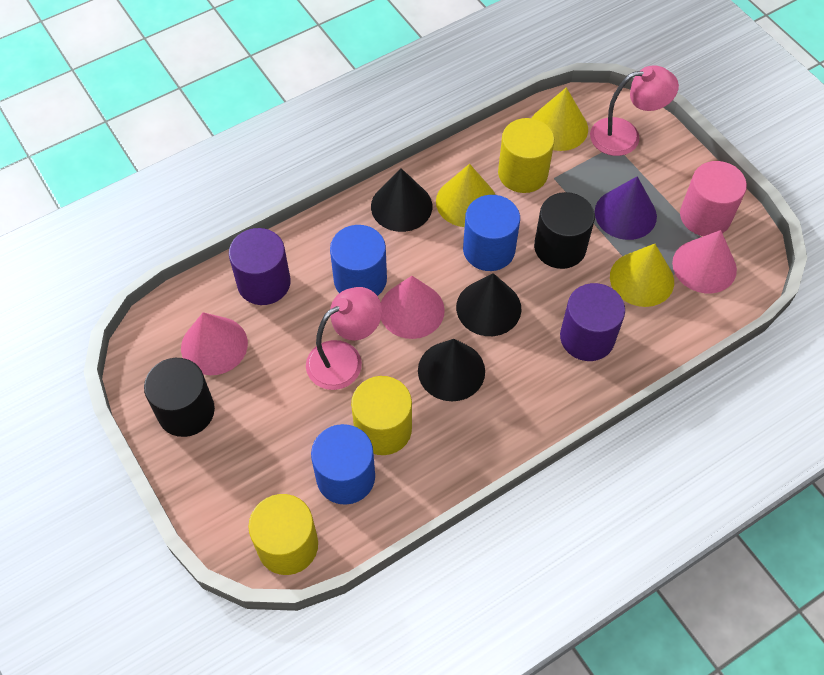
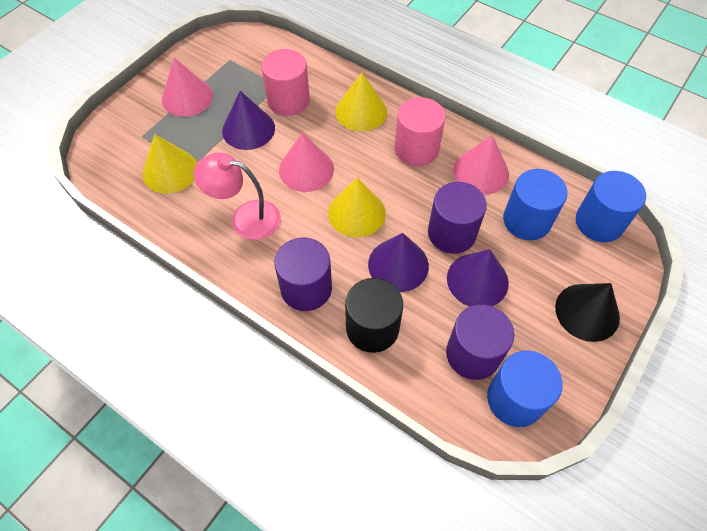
black cone: [371,168,432,232] [418,339,485,401] [456,273,521,336] = 3 -> [555,283,620,342] = 1
black cylinder: [144,358,215,437] [534,192,595,269] = 2 -> [345,278,403,353] = 1
pink cylinder: [680,161,747,236] = 1 -> [261,49,310,116] [395,97,446,166] = 2
pink lamp: [306,287,382,390] [590,65,679,156] = 2 -> [194,152,281,240] = 1
purple cone: [595,176,657,240] = 1 -> [222,91,275,150] [368,233,429,292] [447,249,509,306] = 3
purple cylinder: [229,228,291,305] [560,283,625,361] = 2 -> [274,238,332,311] [428,182,487,254] [446,304,514,380] = 3
yellow cylinder: [248,494,318,575] [351,376,412,455] [498,118,554,193] = 3 -> none = 0

